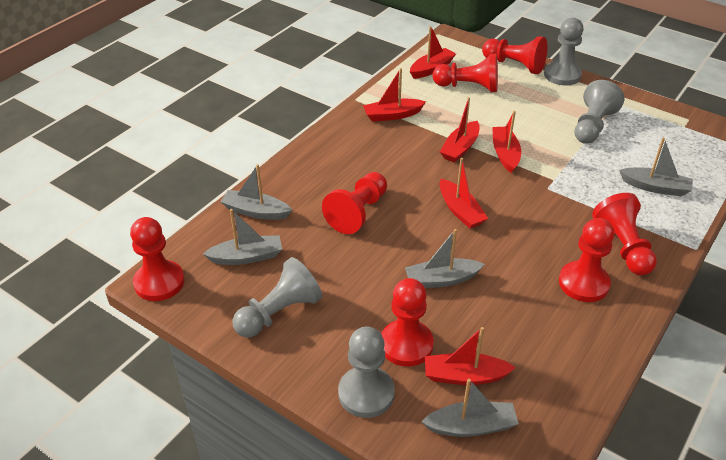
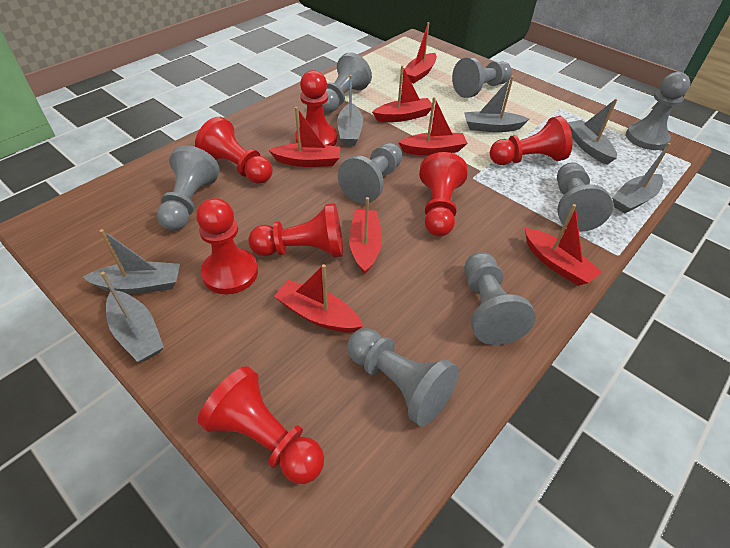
grey boat: [203,209,282,265] [220,164,292,220] [405,229,485,288] [422,379,519,437] [619,138,693,196] = 5 -> [83,229,180,294] [101,272,164,362] [337,75,363,146] [464,76,529,132] [568,99,618,164] [612,143,671,213] = 6
grey pawn: [232,257,322,337] [338,327,395,418] [544,18,584,85] [574,80,625,144] = 4 -> [157,145,220,231] [322,52,372,113] [338,143,402,204] [347,328,459,426] [452,57,512,98] [464,252,536,345] [557,162,613,232] [626,72,690,150] = 8
red boat: [363,68,426,122] [410,26,456,79] [425,327,516,385] [439,158,488,229] [440,97,480,163] [492,111,521,173] = 6 -> [269,107,340,167] [274,264,363,333] [349,197,382,274] [372,65,432,122] [398,97,468,155] [405,22,437,83] [525,204,602,286] = 7

